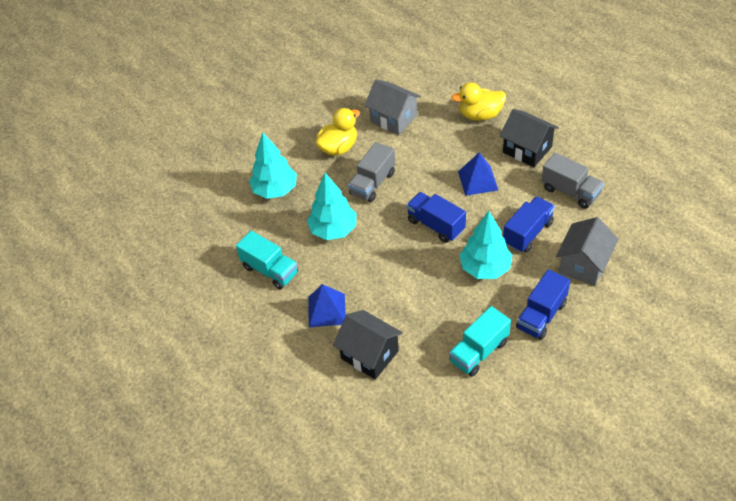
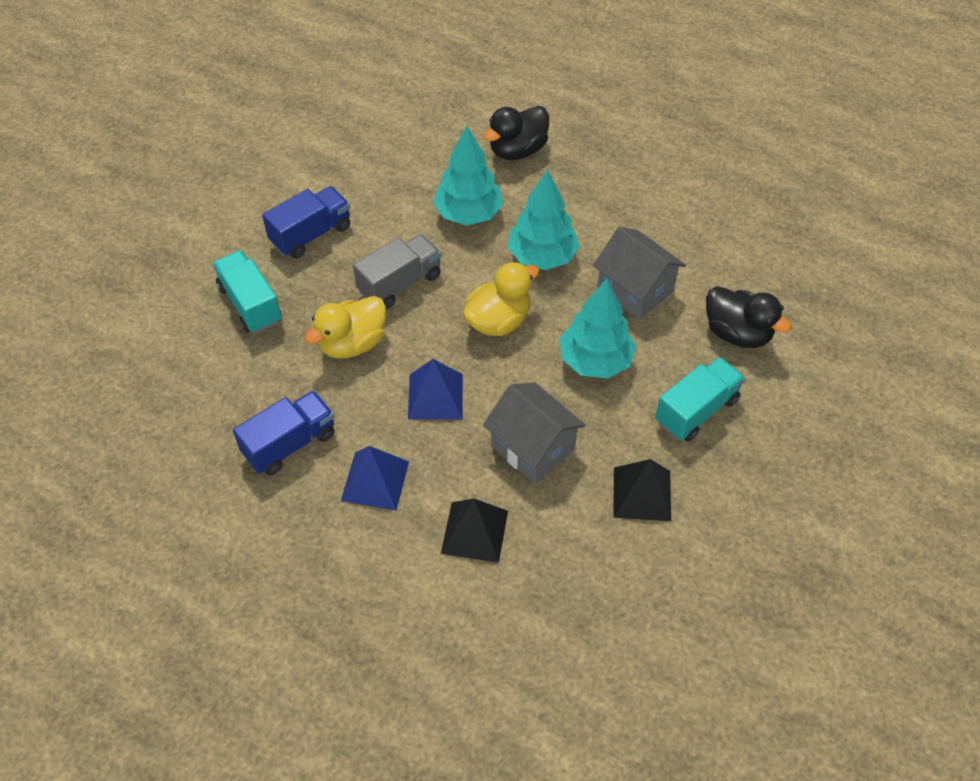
black duck: none = 0 -> [483,106,549,160] [706,286,791,348] = 2
black house: [333,310,403,379] [500,109,559,167] = 2 -> none = 0
black pyramid: none = 0 -> [441,499,508,563] [613,459,671,521] = 2
blue truck: [406,192,466,243] [503,196,555,253] [516,269,570,340] = 3 -> [233,390,335,475] [262,186,350,259] = 2
grey truck: [348,142,395,203] [541,153,604,209] = 2 -> [353,234,441,309] = 1

